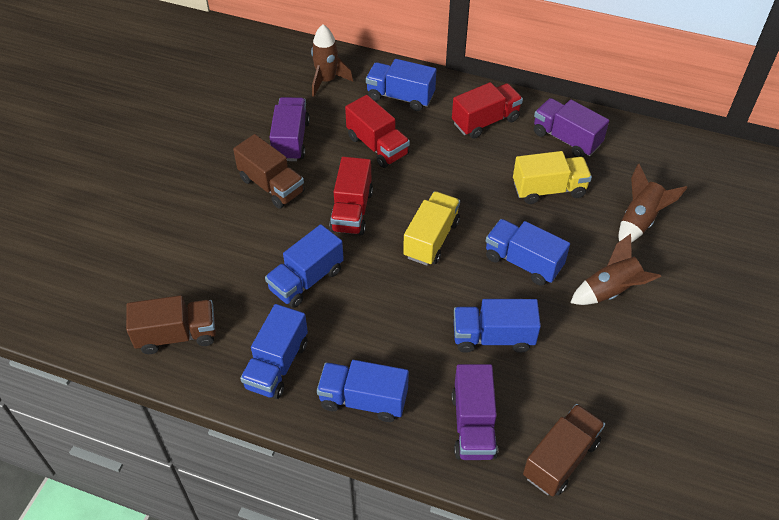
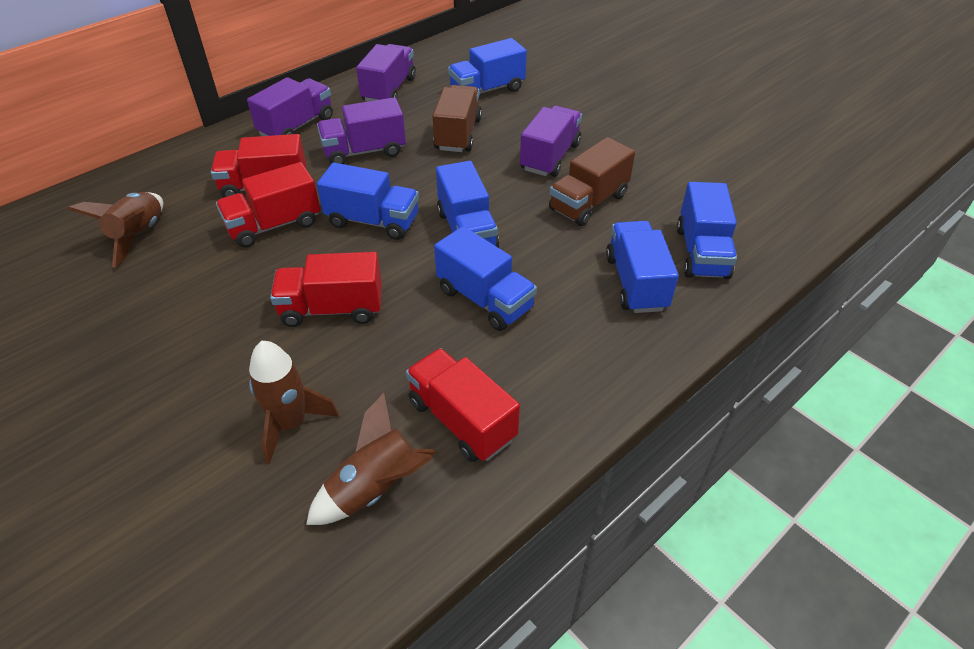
brown truck: [126,295,216,354] [233,134,305,209] [523,404,605,497] = 3 -> [433,85,482,152] [549,137,635,226] = 2
purple truck: [270,97,310,161] [452,364,498,460] [534,98,609,157] = 3 -> [247,77,333,136] [317,97,406,164] [356,44,416,102] [520,106,582,177] = 4
red truck: [329,157,373,235] [345,95,410,168] [452,82,523,139] = 3 -> [211,134,306,197] [216,162,320,248] [270,252,382,327] [406,348,520,462] = 4
yellow truck: [403,191,460,266] [513,151,592,204] = 2 -> none = 0

